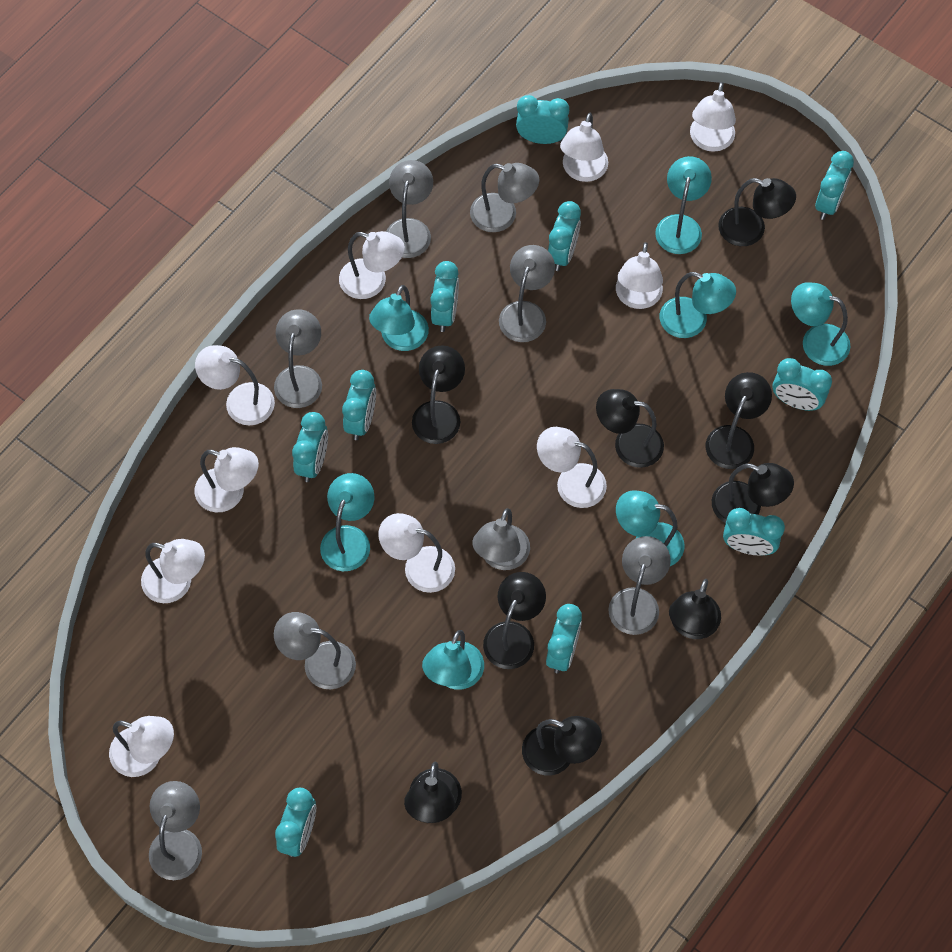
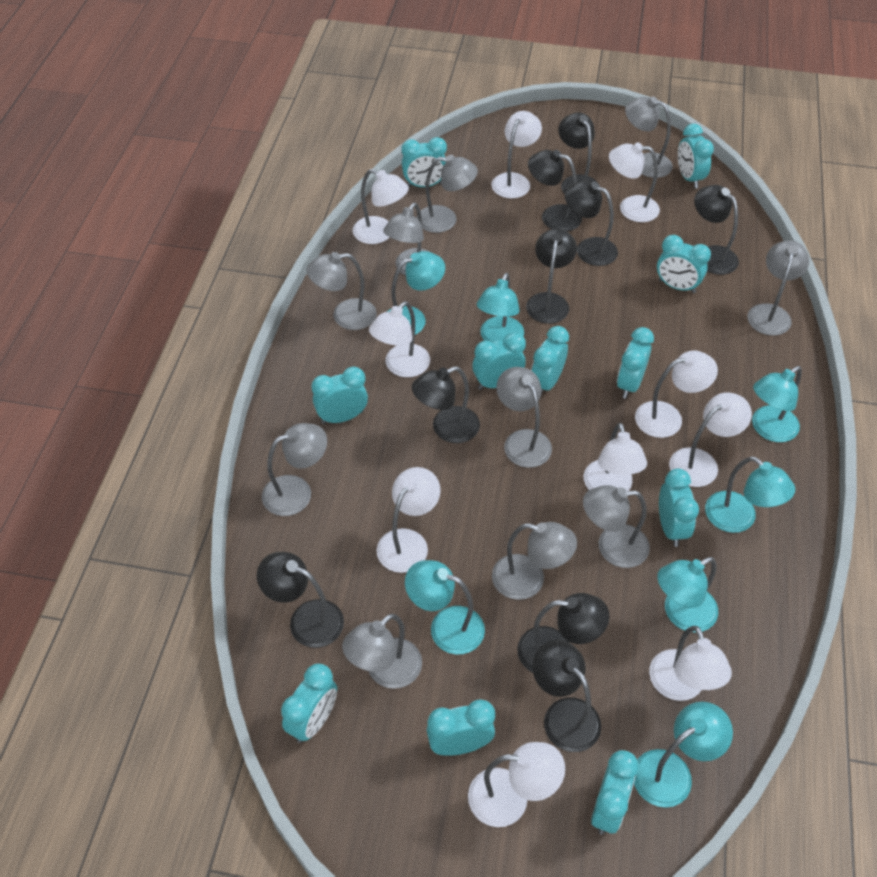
grey lamp: [149,781,202,880] [274,309,322,408] [274,612,356,689] [386,160,433,258] [470,163,539,232] [472,508,530,570] [499,245,555,342] [608,536,671,635] = 8 -> [262,423,327,516] [306,252,377,330] [342,614,422,689] [383,203,430,276] [416,155,478,233] [492,522,577,600] [496,367,552,468] [583,485,650,568] [625,97,673,178] [748,240,809,336] = 10
turquoise clock: [275,788,316,857] [292,412,328,482] [342,370,376,440] [430,261,459,332] [516,95,569,144] [546,604,582,674] [548,201,581,271] [723,508,785,555] [773,358,832,411] [815,151,854,220] = 10 -> [281,663,337,743] [311,367,368,424] [401,137,447,187] [427,699,495,756] [472,332,526,390] [531,326,569,395] [591,750,639,835] [617,327,654,399] [657,235,711,293] [659,468,699,547] [678,124,714,188] = 11

